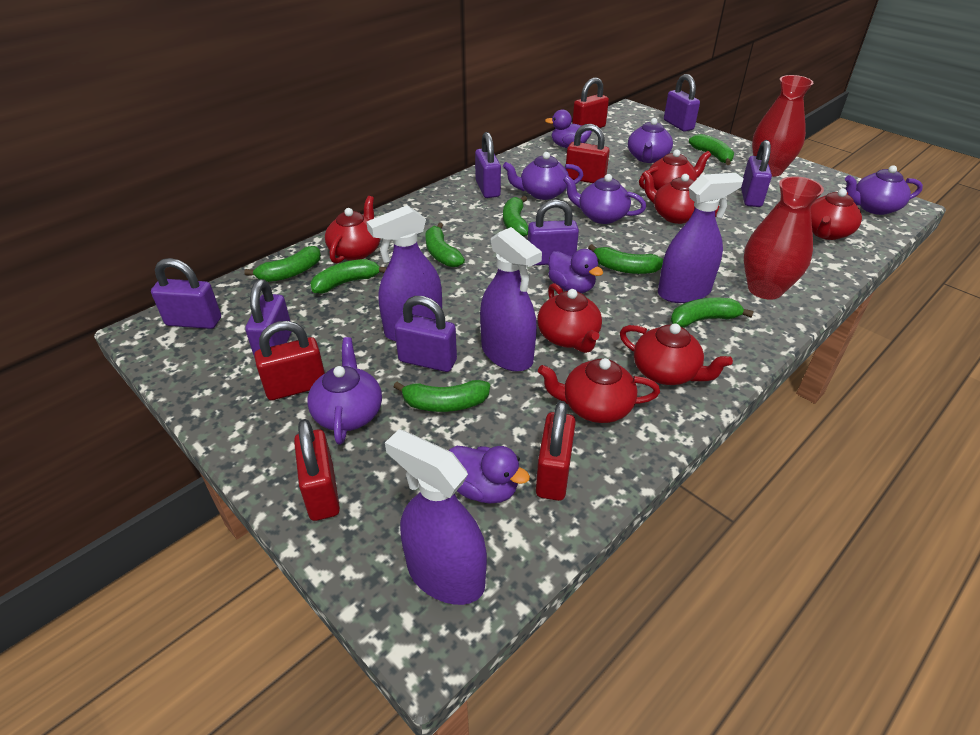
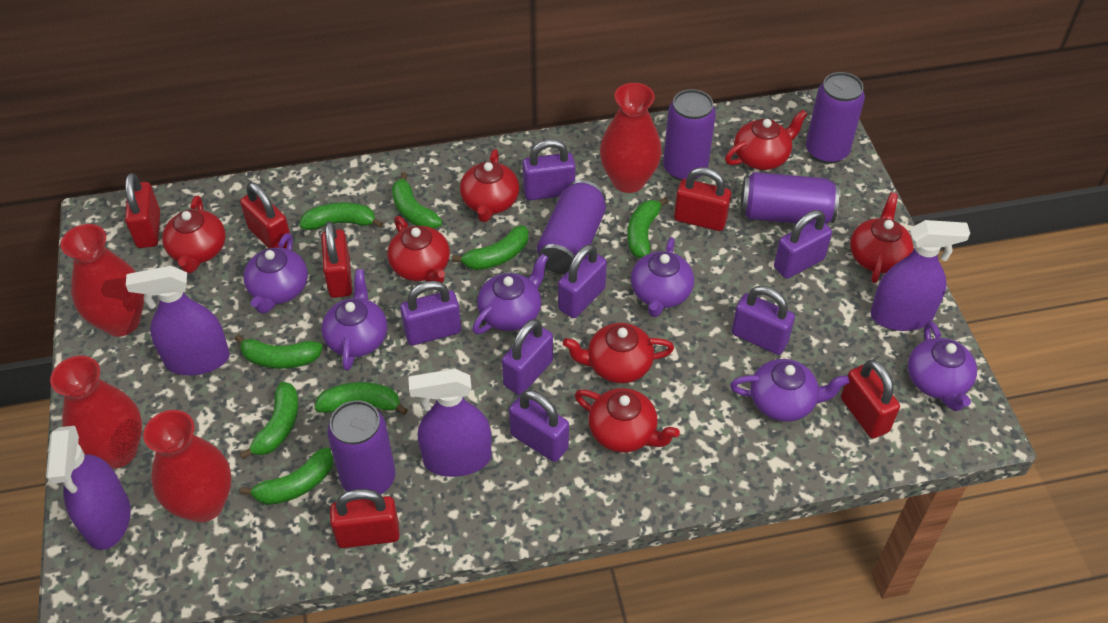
purple can: none = 0 -> [327,400,395,494] [537,180,606,274] [663,89,716,181] [740,172,839,224] [806,72,865,164] = 5
purple duck: [449,446,530,503] [545,109,592,148] [548,249,603,293] = 3 -> none = 0
purple teapot: [307,337,382,445] [503,152,583,200] [563,174,646,224] [628,118,673,163] [845,165,923,215] = 5 -> [244,233,308,314] [321,269,387,371] [473,254,548,334] [631,237,694,317] [730,359,849,422] [908,321,977,411] = 6
red padlock: [254,321,325,400] [294,419,340,521] [536,401,576,501] [566,124,610,183] [572,78,609,128] = 5 -> [125,173,160,248] [240,182,290,249] [321,221,352,298] [330,489,400,548] [674,167,731,231] [841,360,900,439] = 6
red vase: [744,176,824,300] [752,75,813,177] = 2 -> [50,356,142,469] [61,224,144,336] [143,410,231,523] [600,83,662,193] = 4

